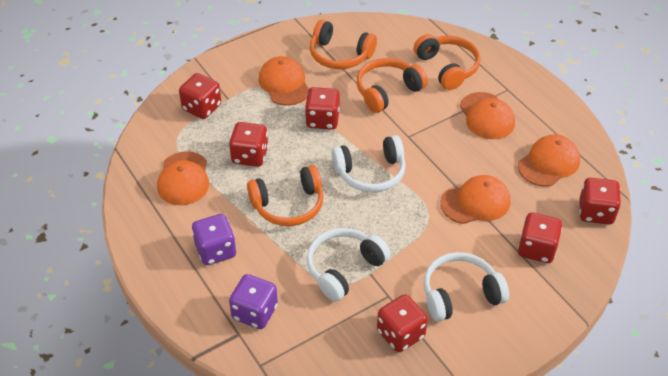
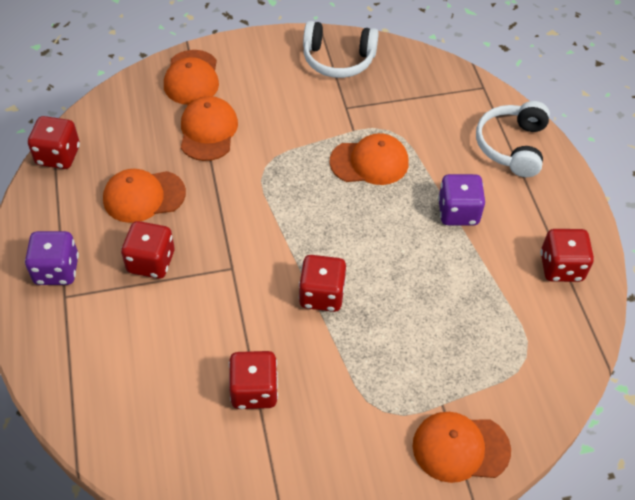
orange headphones: [247,165,324,226] [310,20,377,69] [357,58,428,113] [414,34,481,90] = 4 -> none = 0
red dice: [179,73,221,119] [229,122,269,167] [305,87,340,130] [377,294,428,352] [518,213,562,263] [579,178,621,225] = 6 -> [28,116,80,169] [121,221,174,279] [229,351,278,409] [299,255,346,312] [540,229,594,282] = 5
white headphones: [307,228,390,302] [332,135,406,193] [424,252,509,322] = 3 -> [303,21,379,78] [476,101,550,177] = 2

